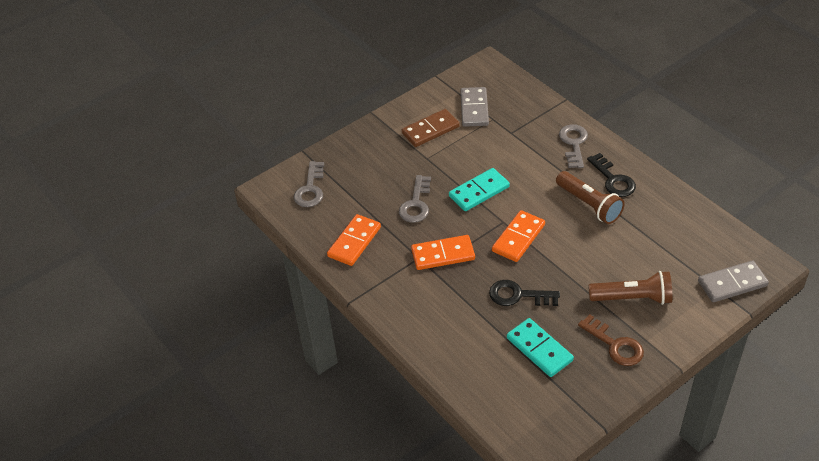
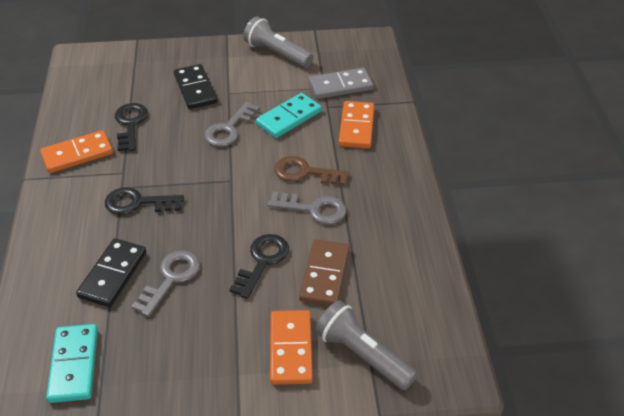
black domino: none = 0 -> [76,238,146,307] [174,64,217,109] = 2
black key: [489,280,560,306] [587,153,636,197] = 2 -> [105,187,184,215] [115,103,148,151] [229,234,289,299] = 3
brown flashlight: [556,171,625,224] [588,271,672,305] = 2 -> none = 0
grey domino: [460,87,489,127] [698,260,769,302] = 2 -> [309,68,373,99] = 1
grey flashlight: none = 0 -> [243,16,314,67] [315,300,417,390] = 2

